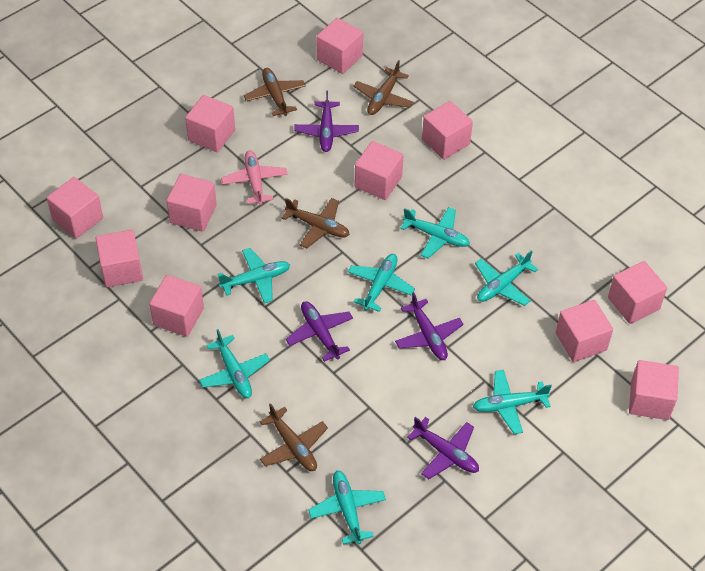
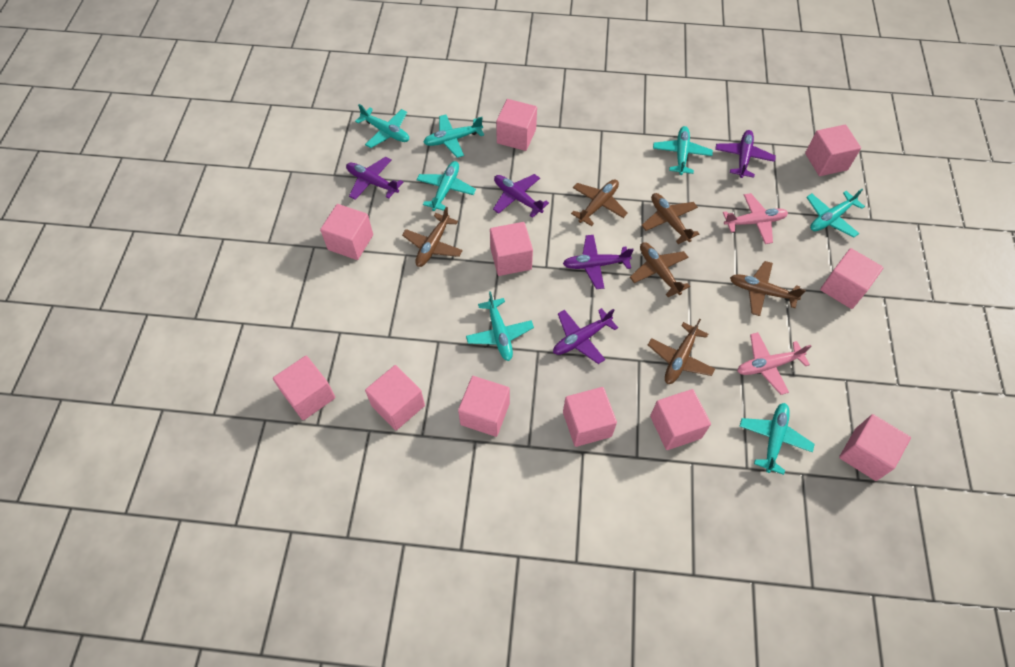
brown plane: [244,68,306,116] [260,403,328,471] [282,198,350,248] [353,60,413,115] = 4 -> [402,207,463,267] [571,180,628,226] [630,242,690,297] [641,193,699,244] [648,318,715,384] [730,261,806,316] = 6
pink plane: [221,151,288,205] = 1 -> [723,193,788,244] [737,332,811,395] = 2
purple plane: [286,301,353,362] [294,91,359,152] [395,292,464,360] [407,417,479,479] = 4 -> [346,157,403,200] [493,174,549,218] [553,308,618,364] [563,235,634,289] [715,130,776,178] = 5

